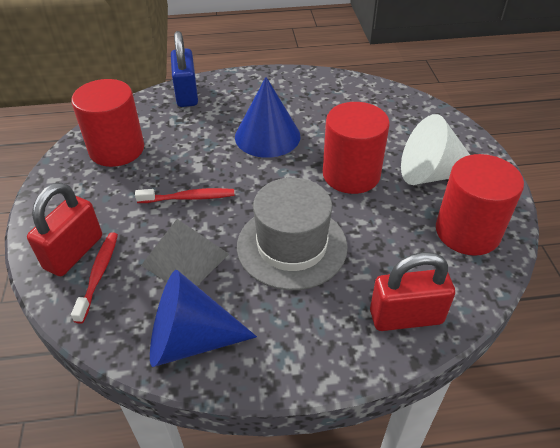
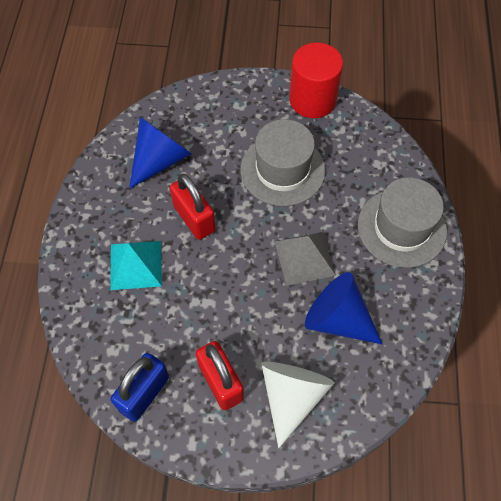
grey hat: [237,178,348,290] = 1 -> [241,119,325,206] [358,177,447,268] = 2
red cylinder: [71,79,144,167] [323,102,390,194] [436,154,524,256] = 3 -> [289,43,343,118] = 1
red toothbrush: [71,232,118,324] [135,188,234,203] = 2 -> none = 0
turquoise pyramid: none = 0 -> [110,241,162,290] = 1

